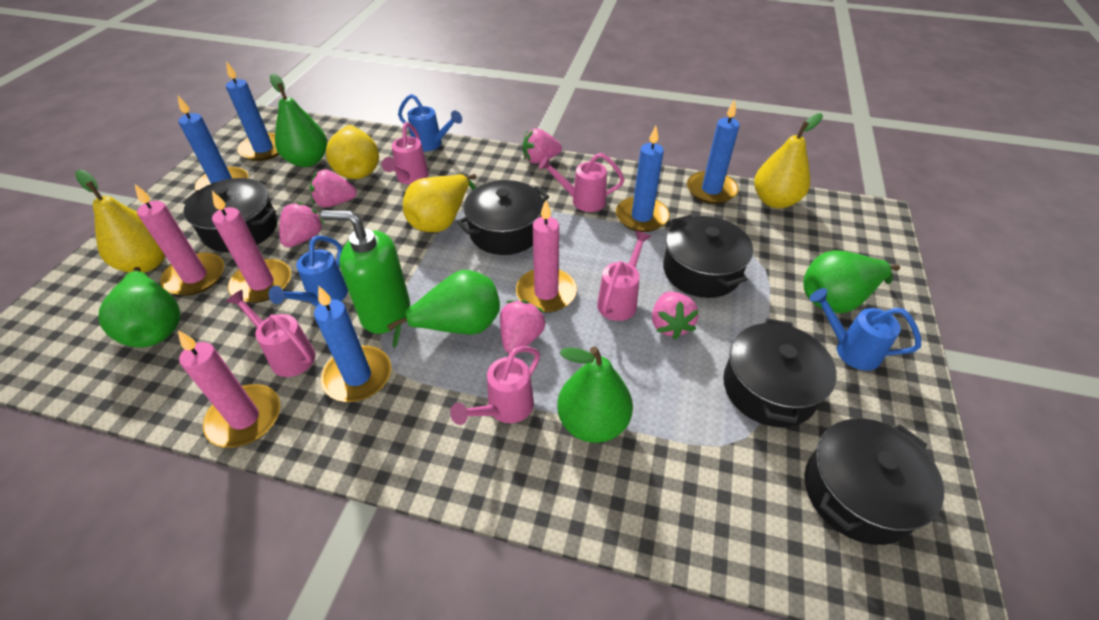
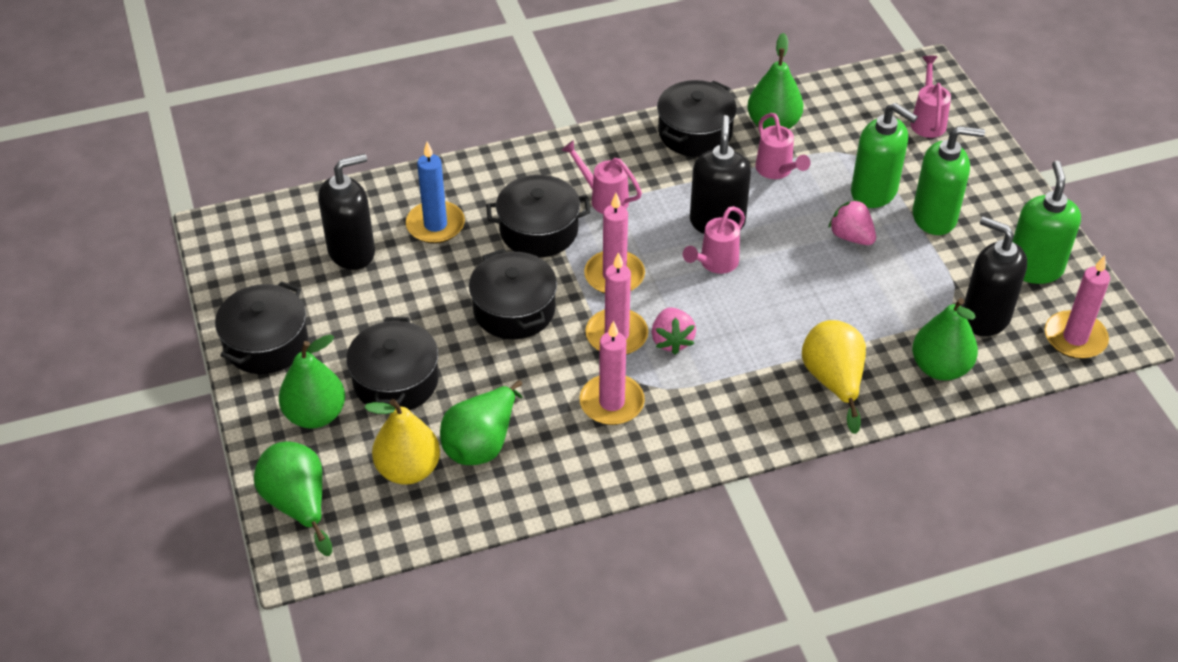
black soap dispenser: none = 0 -> [318,154,375,270] [690,115,751,234] [963,216,1027,336] = 3
blue candle: [178,96,249,191] [226,61,279,161] [314,286,391,402] [616,126,669,232] [687,100,740,204] = 5 -> [406,142,465,244] = 1
blue watering can: [269,235,348,306] [398,94,462,152] [810,288,921,371] = 3 -> none = 0
green soap dispenser: [321,210,410,334] = 1 -> [851,103,918,208] [912,126,985,235] [1012,161,1081,284] = 3
pink strawberry: [279,202,324,247] [310,169,357,208] [500,300,546,354] [522,128,562,164] [652,292,699,340] = 5 -> [652,307,696,354] [828,199,876,245] = 2
pink watering can: [226,290,316,377] [382,122,429,185] [450,346,540,425] [539,153,624,212] [597,231,651,321] = 5 -> [561,140,642,214] [683,206,745,274] [755,113,811,179] [911,56,951,138] = 4
yellow pear: [75,170,165,273] [326,125,379,179] [403,174,476,232] [754,113,823,208] = 4 -> [364,399,440,485] [802,320,866,434] = 2

